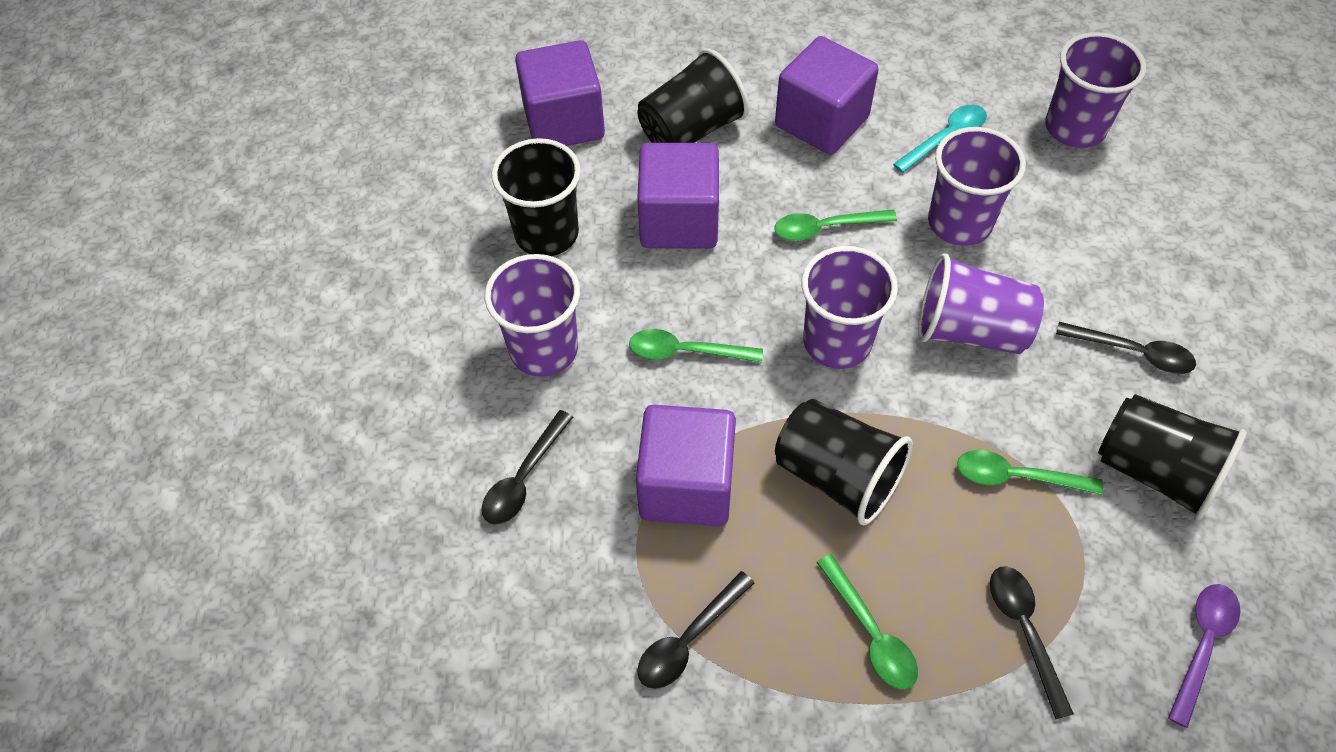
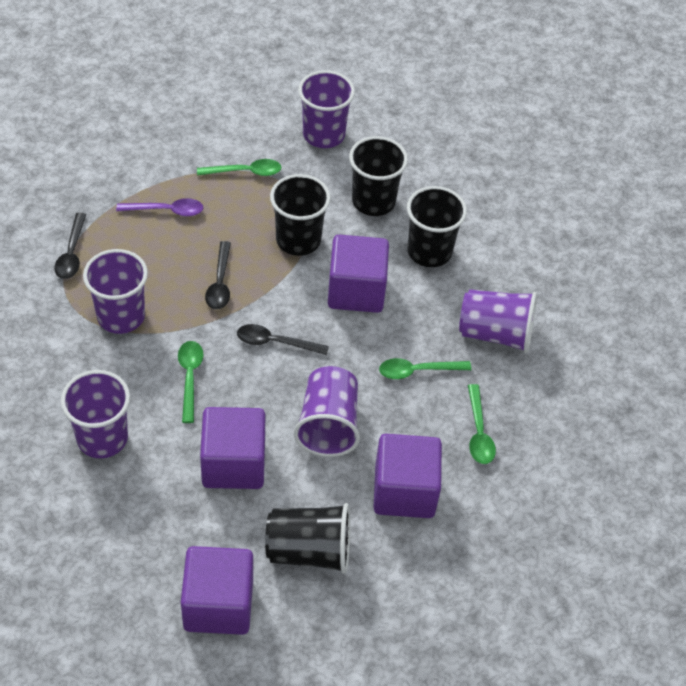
black spoon: [482,410,573,525] [637,571,754,689] [990,567,1074,719] [1056,322,1196,374] = 4 -> [54,213,86,279] [205,241,231,310] [237,324,329,355] = 3
turquoise spoon: [893,105,987,173] = 1 -> none = 0

